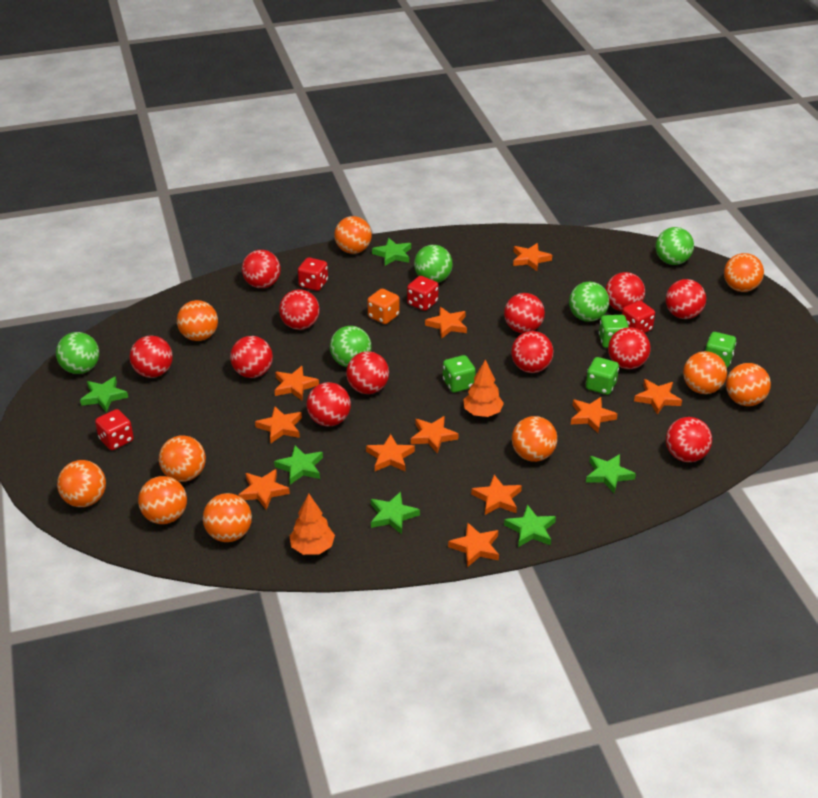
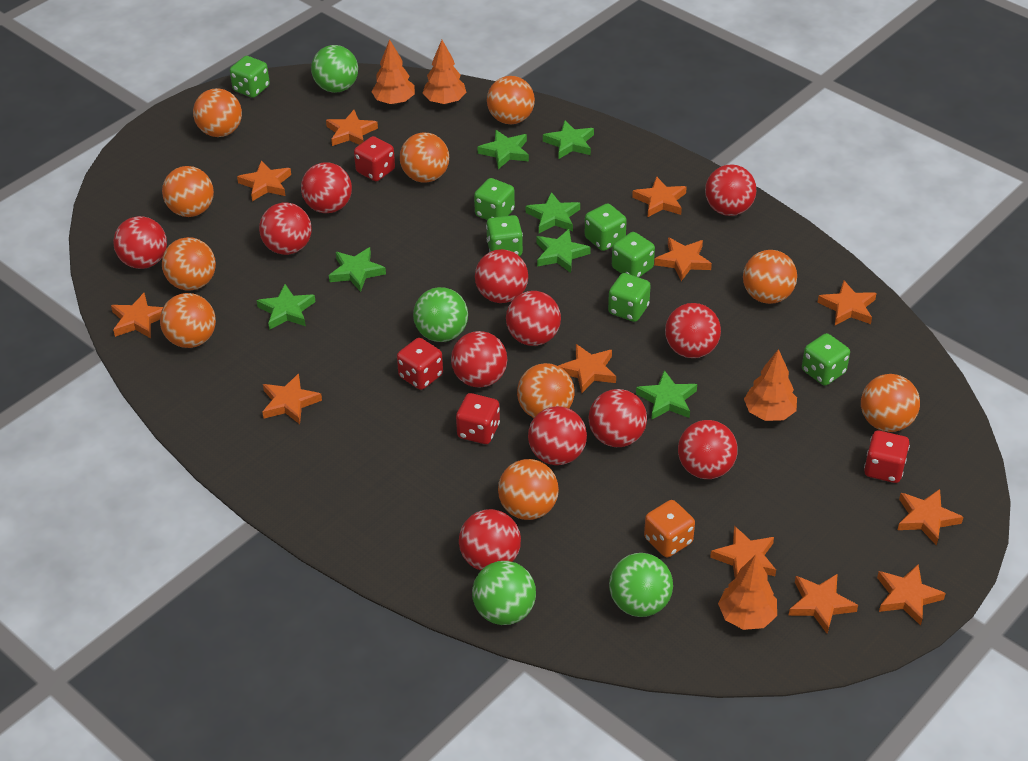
green ball: [56,332,99,374] [330,326,372,367] [414,245,453,283] [569,282,609,322] [656,227,694,265] = 5 -> [311,45,358,93] [413,287,468,342] [472,561,536,625] [609,553,673,617] = 4
green dice: [443,355,476,393] [586,357,619,395] [599,315,629,348] [705,332,736,368] = 4 -> [230,56,270,98] [474,178,515,220] [486,215,523,256] [585,203,627,251] [608,273,651,322] [612,232,655,277] [802,333,850,386] = 7
green star: [80,376,128,412] [274,445,323,484] [371,492,420,534] [372,238,411,266] [504,505,556,547] [586,454,636,493] = 6 -> [256,284,316,330] [329,247,386,292] [477,130,529,169] [526,192,580,233] [537,229,591,273] [543,120,594,159] [636,370,697,420] = 7
orange star: [238,469,290,510] [255,406,302,443] [275,366,319,400] [366,434,415,471] [411,416,458,454] [425,307,467,339] [448,522,499,567] [471,475,522,515] [513,243,552,271] [571,397,617,433] [634,379,682,415] = 11 -> [111,293,163,338] [237,161,291,201] [262,373,322,424] [326,110,378,146] [558,344,616,393] [632,176,687,217] [654,237,712,281] [710,526,776,578] [788,573,858,634] [818,281,877,325] [877,564,946,626] [898,489,963,546] = 12
orange tree: [289,494,335,555] [463,359,504,417] = 2 -> [371,39,415,105] [423,40,467,105] [718,554,777,630] [744,349,797,421] = 4

